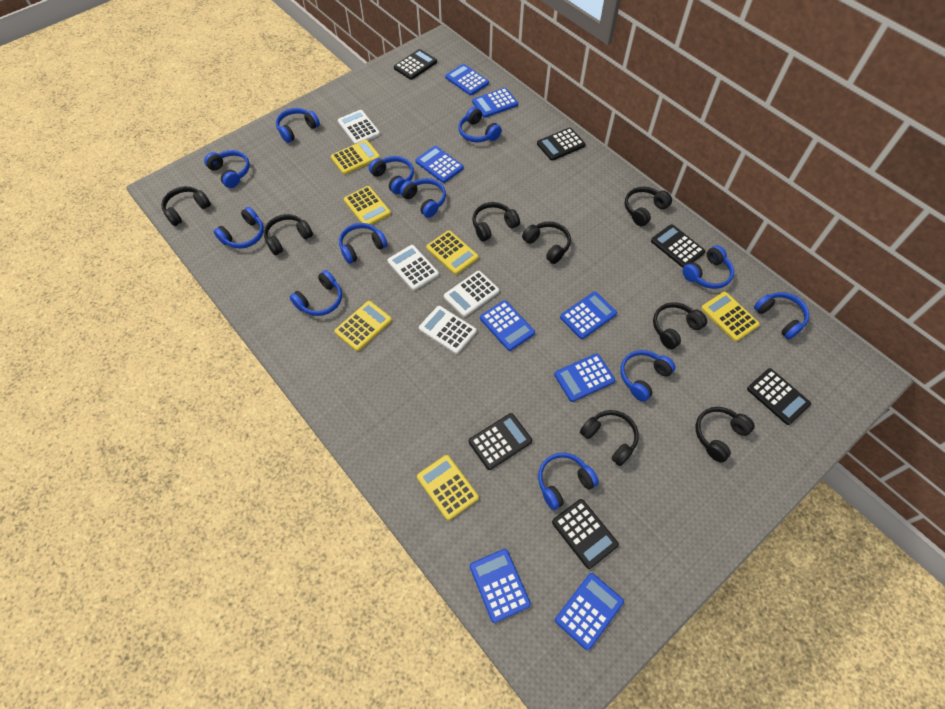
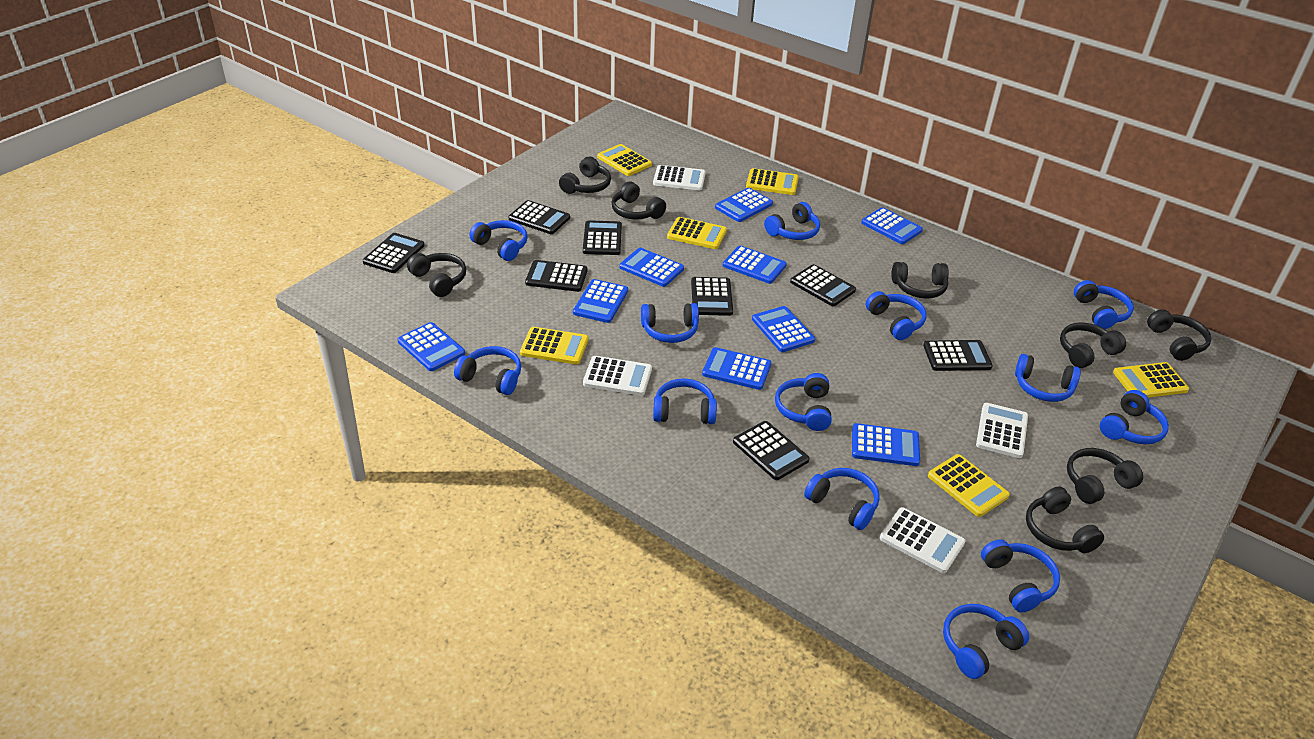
black calculator: [394,49,437,80] [469,413,532,470] [537,128,586,161] [552,499,619,569] [651,224,705,268] [747,368,811,425] = 6 -> [363,233,424,273] [508,200,570,234] [525,260,588,292] [583,220,622,255] [691,277,733,316] [733,421,809,480] [790,264,856,306] [923,340,993,371] = 8
blue calculator: [415,146,464,183] [445,64,489,95] [470,549,531,623] [472,88,518,118] [480,300,535,351] [554,353,615,402] [555,573,624,650] [560,292,617,339] = 8 -> [397,322,465,371] [573,279,628,323] [619,248,684,287] [702,347,771,390] [715,188,773,222] [723,246,787,284] [752,306,815,352] [852,423,920,466] [861,207,923,244] = 9
blue headphones: [204,150,250,188] [214,207,264,249] [276,108,320,143] [290,270,342,316] [339,223,388,264] [369,156,414,194] [400,178,446,218] [458,107,502,142] [538,453,599,510] [620,350,676,401] [682,245,734,289] [754,292,809,339] = 12 -> [454,346,521,395] [469,220,528,261] [641,303,699,343] [653,379,717,424] [764,202,820,240] [775,373,832,431] [804,468,880,530] [866,291,927,340] [943,604,1029,679] [981,540,1060,612] [1015,354,1081,402] [1074,280,1134,329] [1100,390,1169,444] = 13

